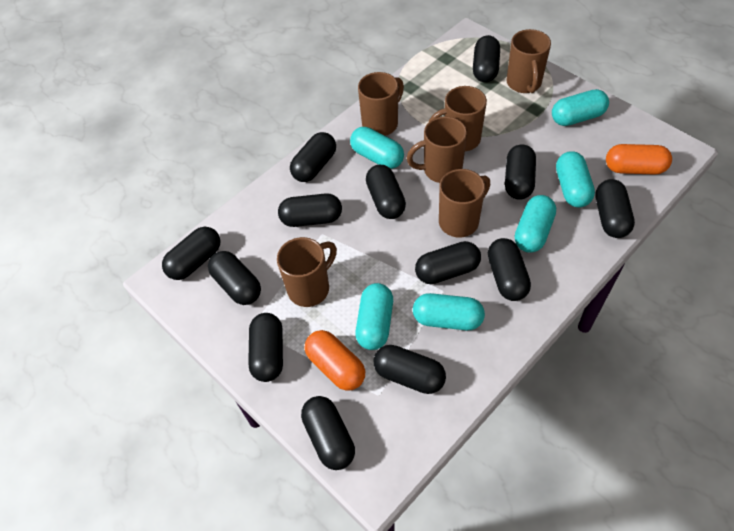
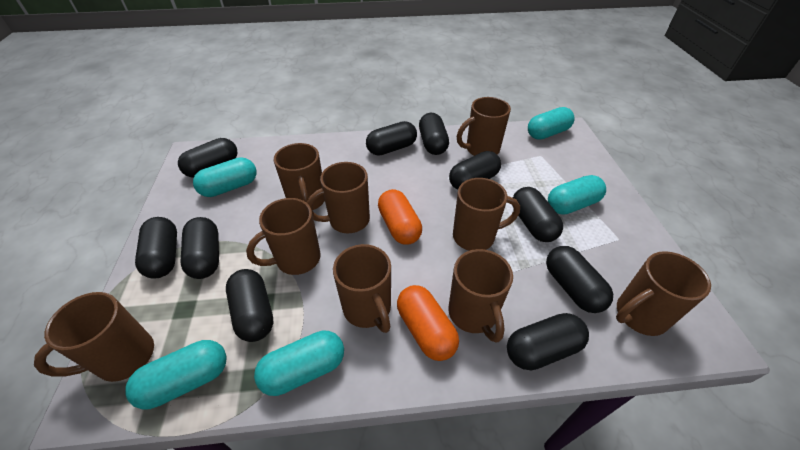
black capsule: [162,227,220,280] [208,251,261,305] [248,313,283,382] [278,193,342,227] [290,132,336,182] [301,396,355,470] [366,165,406,219] [374,345,446,394] [415,241,481,284] [473,35,500,82] [488,238,531,301] [505,144,536,200] [595,179,635,238] = 13 -> [135,217,177,279] [178,138,237,178] [180,217,219,279] [226,269,273,342] [366,121,417,156] [419,113,449,155] [449,151,501,190] [507,313,589,370] [513,187,563,242] [546,246,613,313] = 10
brown mug: [277,237,337,307] [358,72,404,136] [407,116,467,183] [428,86,487,151] [439,169,490,238] [507,29,551,93] = 6 -> [34,292,154,382] [246,198,321,275] [274,143,325,210] [307,162,370,233] [333,244,391,333] [448,249,513,343] [453,178,520,251] [457,97,511,156] [616,251,711,336] = 9
turquoise capsule: [350,127,404,169] [355,283,393,350] [413,293,485,330] [515,195,556,253] [552,89,609,126] [556,151,595,207] = 6 -> [125,340,227,410] [193,157,257,197] [254,331,344,396] [528,107,575,140] [548,175,606,214] = 5

